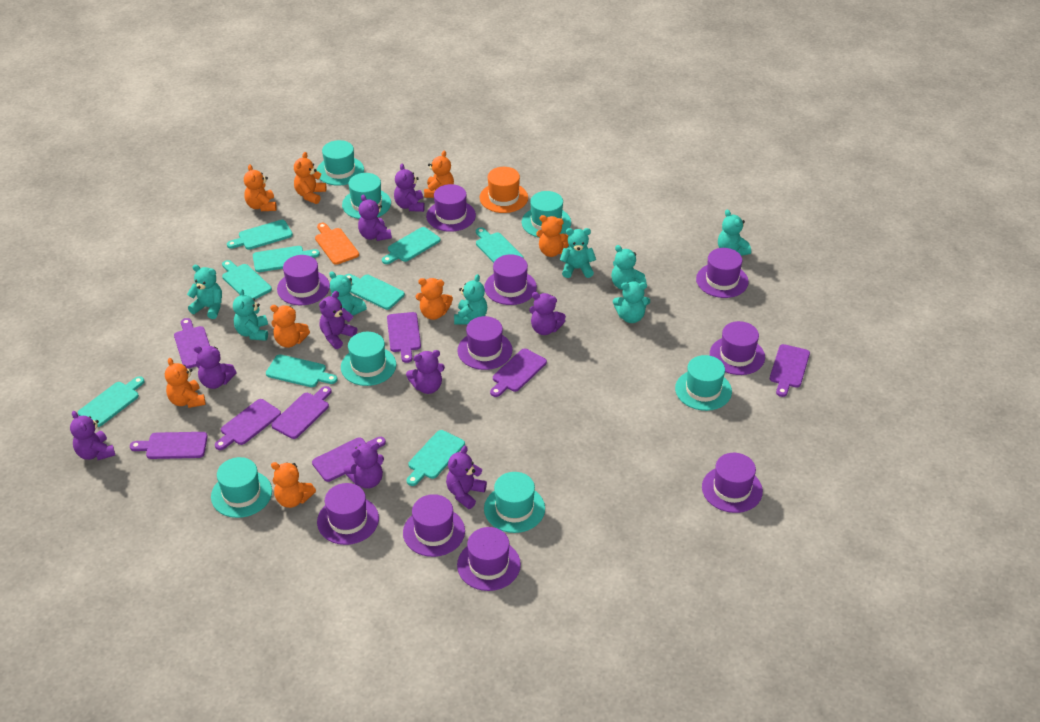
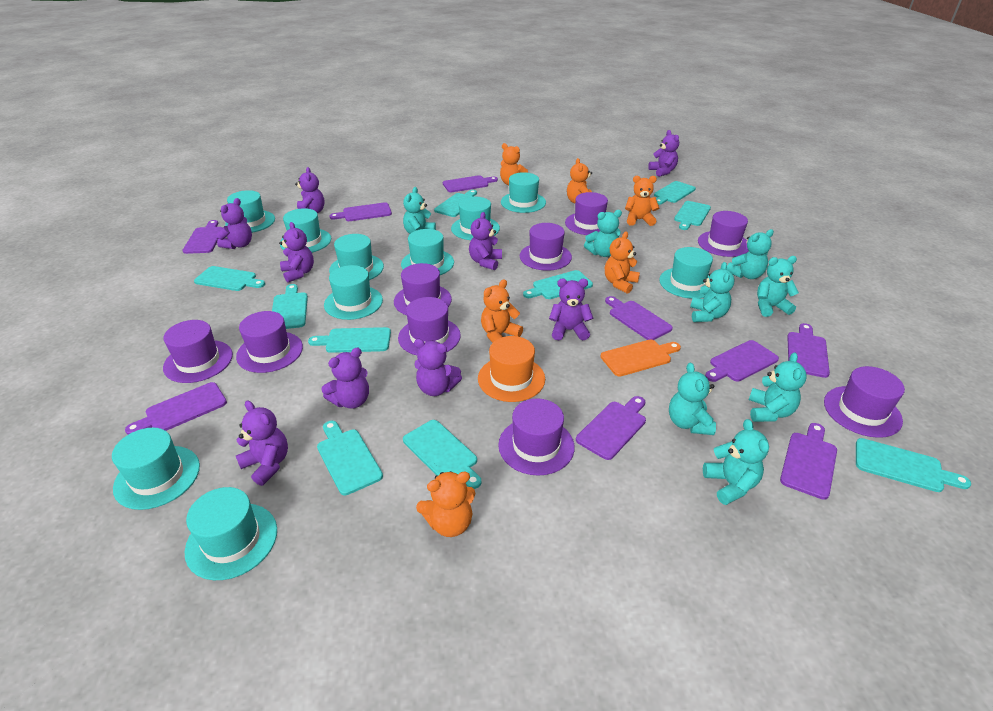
orange teddy bear: [165,358,206,408] [244,164,276,211] [270,305,310,348] [271,462,316,508] [294,152,326,204] [416,278,453,320] [424,150,454,198] [536,215,569,257] = 8 -> [416,471,476,537] [481,279,523,343] [500,143,528,185] [567,158,592,203] [605,231,640,294] [625,176,659,226] = 6
purple cutting board: [130,432,208,459] [174,318,210,369] [215,399,281,450] [271,386,332,439] [312,437,386,482] [387,312,421,363] [490,349,547,397] [770,344,810,397] = 8 -> [125,382,227,435] [182,220,223,254] [330,202,392,221] [443,175,498,192] [576,396,646,460] [605,296,673,340] [705,340,779,382] [780,423,837,500] [787,323,830,378] = 9
purple hat: [277,255,330,305] [317,483,379,545] [403,494,465,557] [426,184,476,232] [457,527,521,591] [458,316,512,370] [484,254,537,305] [696,248,749,298] [702,453,763,513] [710,321,765,375] = 10 -> [163,320,233,383] [236,311,303,373] [394,263,452,315] [398,297,461,355] [498,398,575,475] [520,223,572,271] [565,192,608,235] [698,211,749,257] [824,366,905,438] = 9
turquoise cutting board: [78,376,145,427] [222,260,272,299] [227,220,293,250] [253,246,320,272] [266,354,338,387] [344,274,405,310] [382,227,441,264] [407,430,465,486] [476,227,523,263] = 9 -> [194,266,265,291] [272,284,308,329] [308,327,391,353] [317,421,383,495] [403,420,481,489] [434,190,477,217] [523,270,593,299] [654,181,696,205] [674,201,711,230] [856,438,971,492] = 10
turquoise hat: [211,457,272,518] [317,140,364,185] [341,332,396,386] [342,173,391,219] [484,472,545,533] [522,191,571,238] [675,355,732,411] = 7 -> [112,428,200,510] [185,487,277,580] [225,190,275,233] [280,208,331,253] [324,265,383,320] [329,234,384,280] [401,229,454,275] [451,197,500,240] [501,172,546,213] [659,247,713,299] = 10

